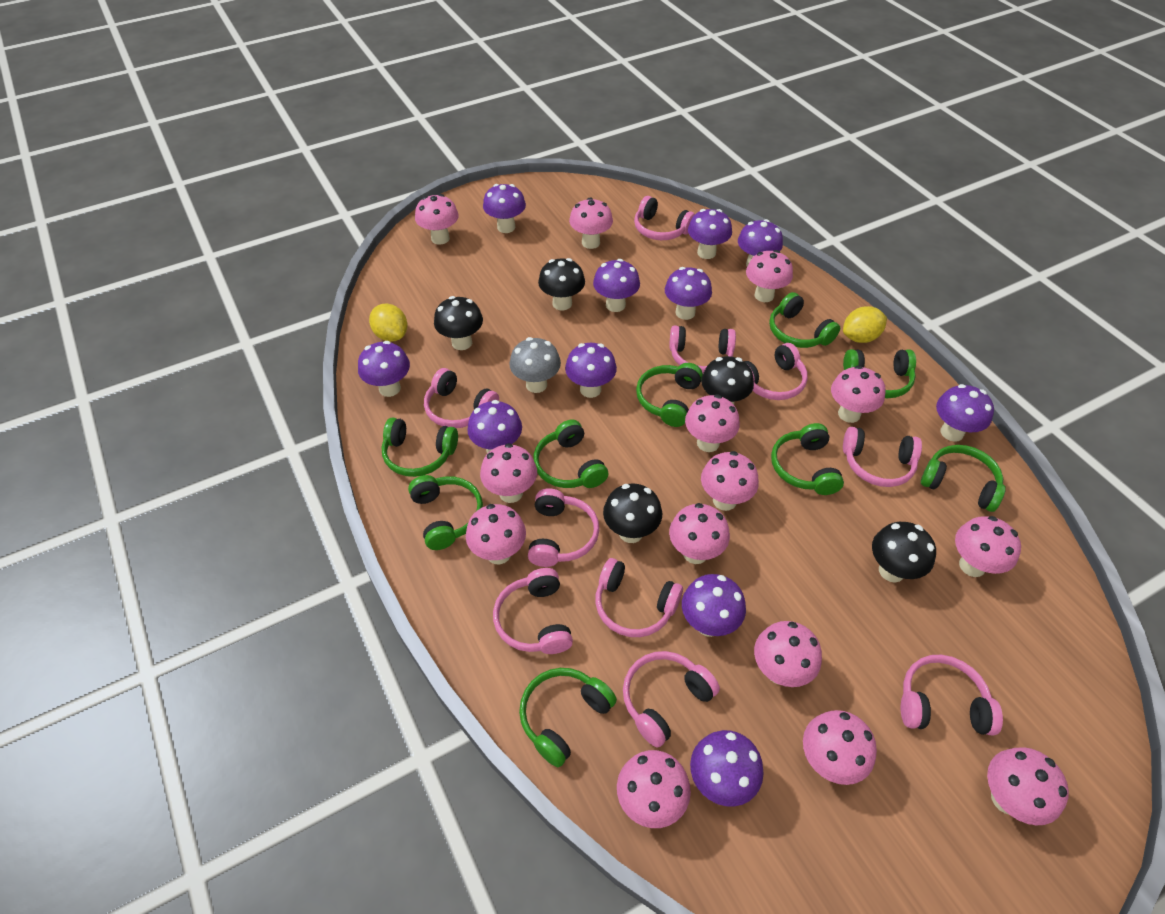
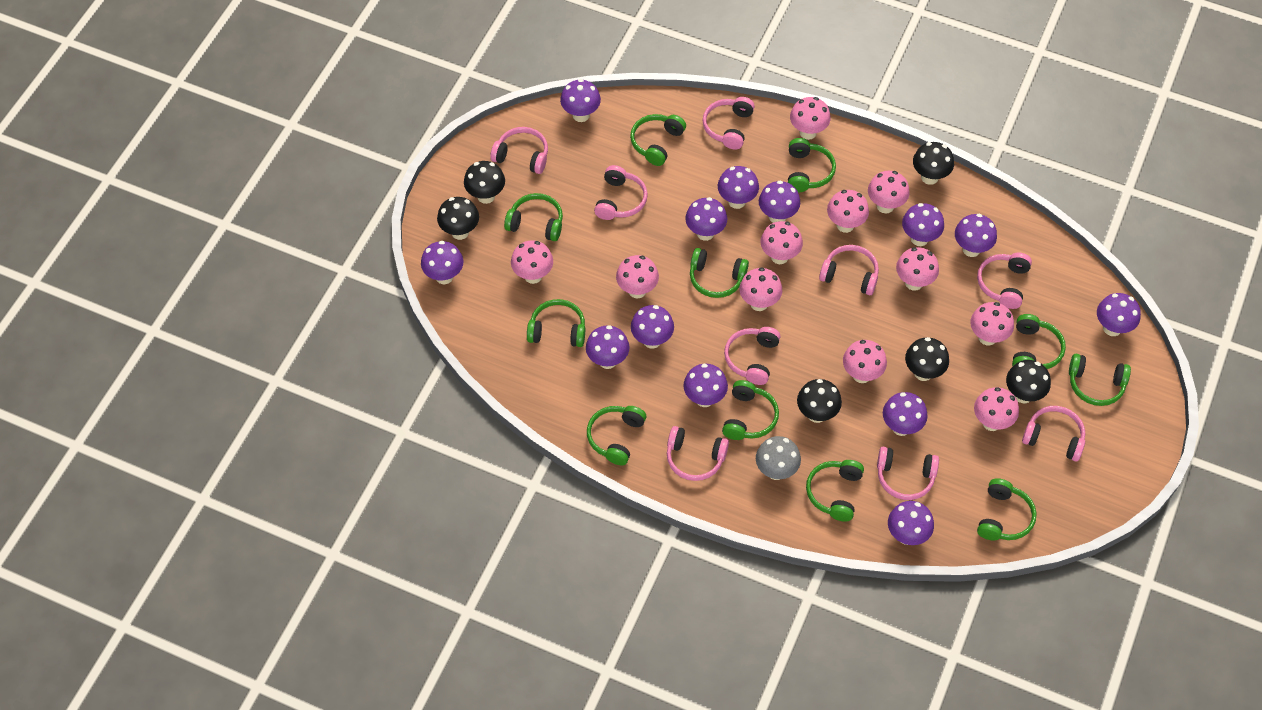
black mushroom: [434,296,483,350] [538,258,585,310] [603,483,662,543] [701,356,754,405] [872,522,936,583] = 5 -> [437,197,479,240] [464,161,505,204] [797,379,842,423] [905,337,949,381] [913,142,954,185] [1006,360,1051,403] = 6
green headphones: [382,418,458,477] [408,475,483,550] [519,668,617,767] [533,419,608,488] [636,363,703,427] [769,292,840,348] [771,423,844,495] [843,349,916,398] [921,445,1006,512] = 9 -> [504,193,563,241] [527,299,585,347] [587,406,646,465] [630,114,686,166] [690,248,749,298] [722,380,779,440] [788,138,836,192] [806,460,864,522] [977,478,1037,540] [1012,314,1066,369] [1069,354,1131,406] = 11
pink headphones: [424,368,499,428] [493,568,573,654] [528,488,599,567] [595,558,683,637] [623,651,720,748] [634,196,695,240] [669,325,736,373] [744,343,808,400] [843,427,922,487] [901,655,1003,736] = 10 -> [490,127,548,174] [594,165,648,220] [667,426,729,481] [702,97,755,150] [724,327,781,385] [819,245,879,295] [877,447,939,500] [977,253,1032,309] [1022,406,1086,462] = 9
pink mushroom: [415,194,459,245] [466,504,526,564] [480,443,537,503] [569,198,613,249] [617,750,691,828] [669,503,730,564] [685,395,740,452] [701,451,759,511] [746,250,793,302] [754,621,822,687] [803,710,877,785] [831,365,886,423] [955,516,1021,577] [987,747,1069,825] = 14 -> [511,241,553,284] [616,255,659,299] [739,267,782,311] [760,221,803,264] [790,97,831,140] [827,190,869,233] [843,340,887,383] [868,171,909,213] [896,247,939,291] [970,302,1014,346] [974,387,1019,431] = 11
purple mushroom: [358,341,410,397] [467,400,522,454] [483,184,526,233] [565,343,617,398] [593,259,640,312] [665,267,712,320] [682,574,746,637] [688,209,732,259] [690,730,764,807] [738,219,783,266] [936,384,994,442] = 11 -> [421,241,463,284] [560,79,601,122] [586,325,630,369] [631,305,674,349] [683,364,728,407] [685,197,727,241] [718,166,759,209] [759,181,800,223] [883,392,928,436] [888,501,934,545] [902,203,944,246] [955,214,997,257] [1097,293,1141,336] = 13
yellow lemon: [369,303,408,342] [843,306,887,343] = 2 -> none = 0

